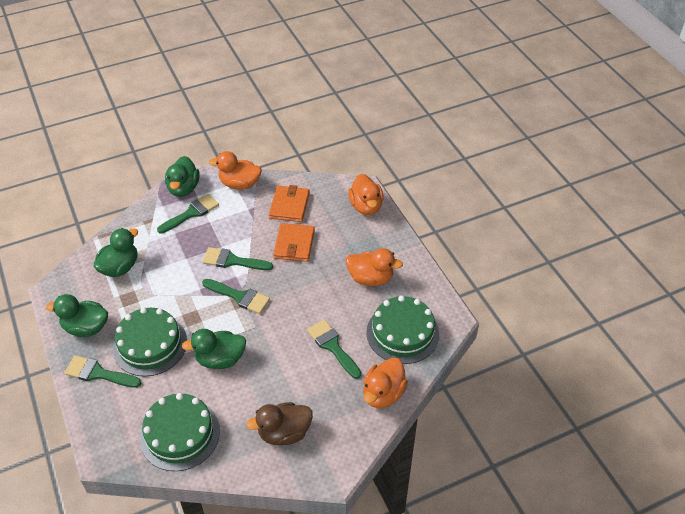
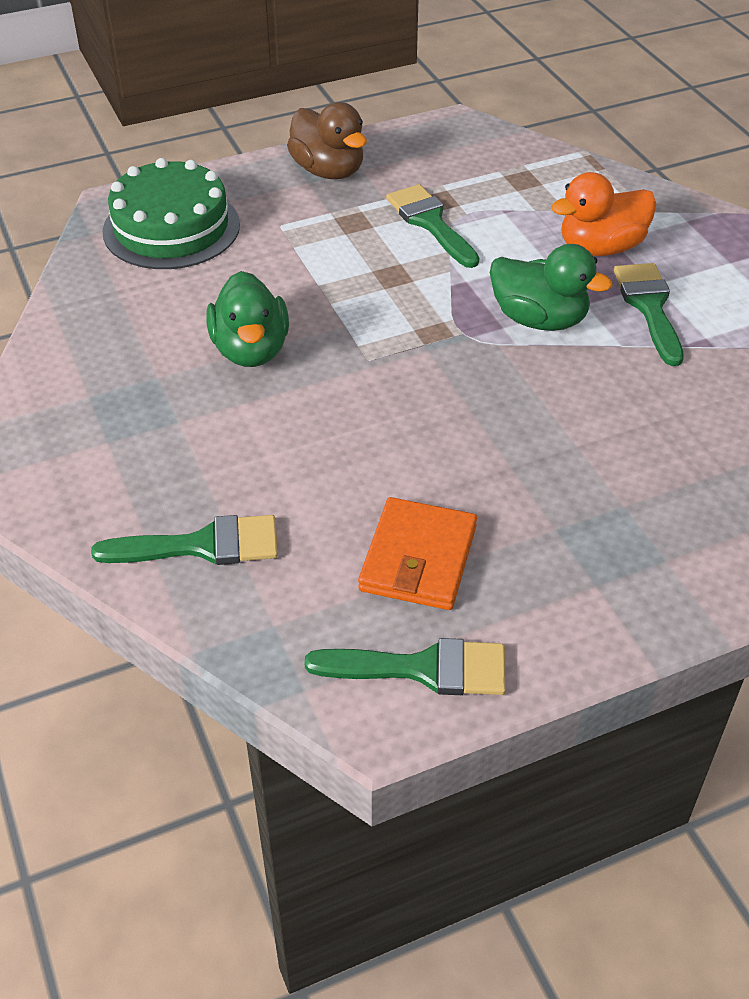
green brush: [64,355,141,388] [157,194,219,234] [202,247,273,270] [202,279,270,314] [307,319,361,379] = 5 -> [91,515,278,565] [304,638,506,695] [386,184,479,268] [614,263,684,366] = 4
green cake: [113,307,187,377] [140,393,220,471] [366,296,439,364] = 3 -> [102,158,240,269] = 1
green duck: [46,294,108,337] [93,228,138,277] [165,156,200,197] [182,329,246,369] = 4 -> [206,271,289,367] [490,244,613,331] = 2
orange duck: [209,151,262,190] [346,248,403,286] [348,174,383,215] [363,358,408,408] = 4 -> [551,172,657,256] = 1
orange wallet: [269,185,310,222] [273,223,315,262] = 2 -> [358,497,477,610] = 1

